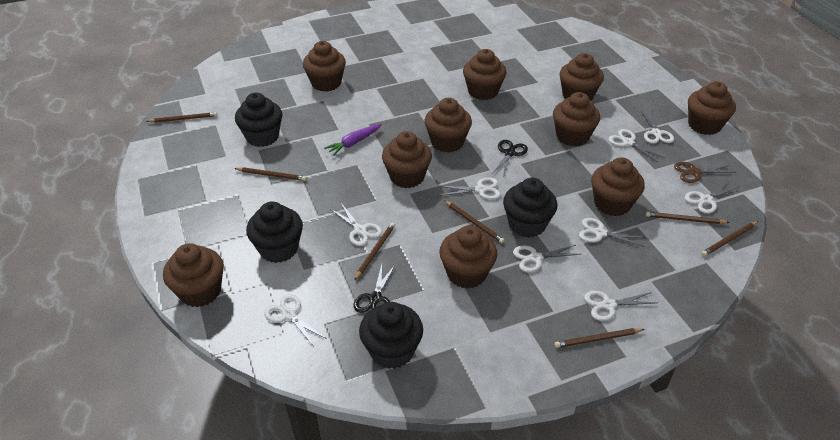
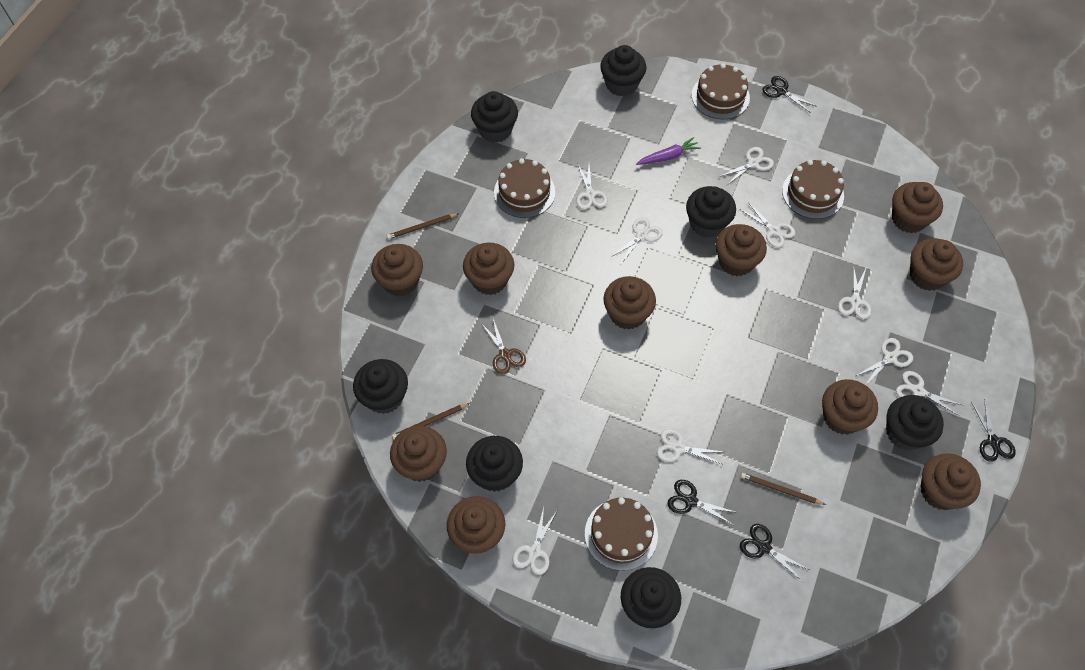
black cupcake: [235,92,282,147] [246,201,303,263] [359,302,423,369] [503,178,557,238] = 4 -> [353,359,408,414] [466,436,523,492] [471,91,518,143] [600,45,646,96] [621,567,681,628] [686,186,736,238] [886,395,944,451] = 7
black scissors: [353,264,396,313] [492,140,528,178] = 2 -> [667,480,738,525] [740,524,810,581] [762,76,817,113] [971,399,1016,462] = 4
brown cake: none = 0 -> [494,158,555,218] [585,497,658,571] [691,63,750,119] [782,160,844,219] = 4
brown pencil: [146,112,217,123] [234,167,307,181] [354,223,395,281] [444,200,505,243] [554,328,645,348] [646,212,730,224] [701,221,758,256] = 7 -> [387,213,458,239] [392,403,470,439] [741,473,826,505] = 3

